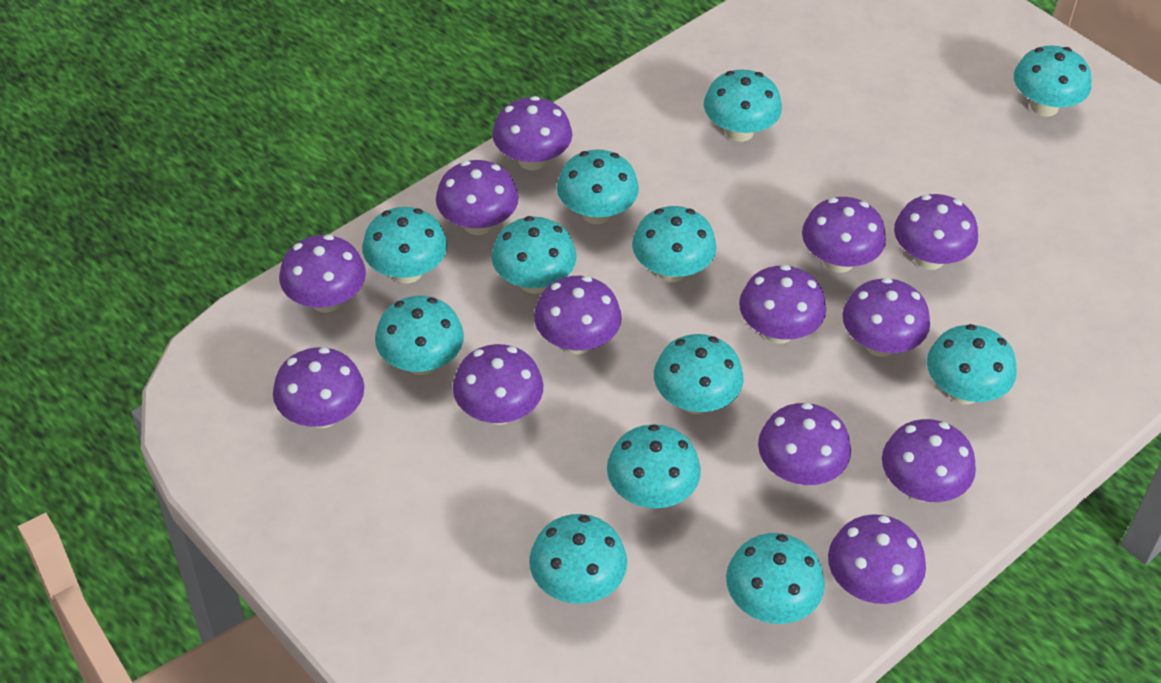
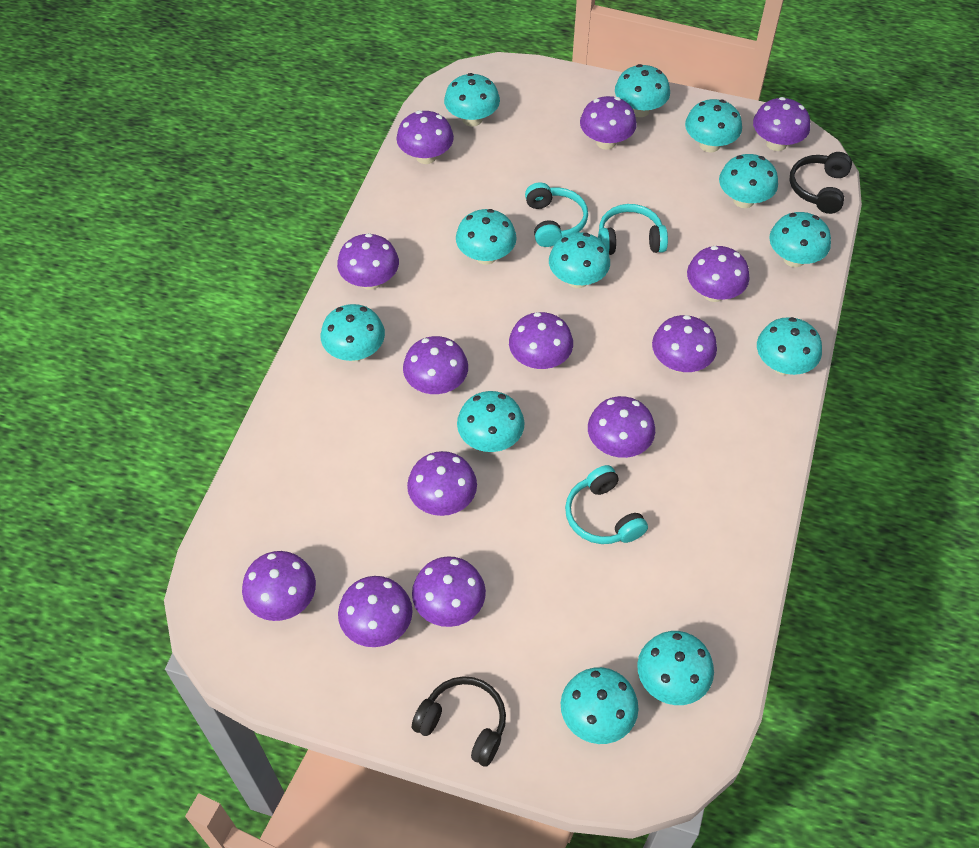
black headphones: none = 0 -> [412,676,506,767] [789,152,852,214] = 2
turquoise headphones: none = 0 -> [525,182,588,247] [565,465,648,544] [598,204,668,255] = 3

